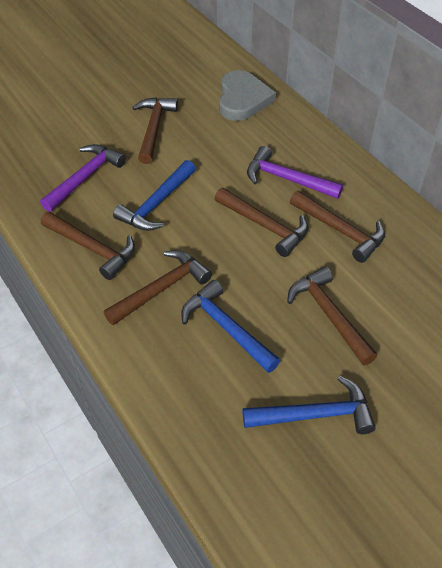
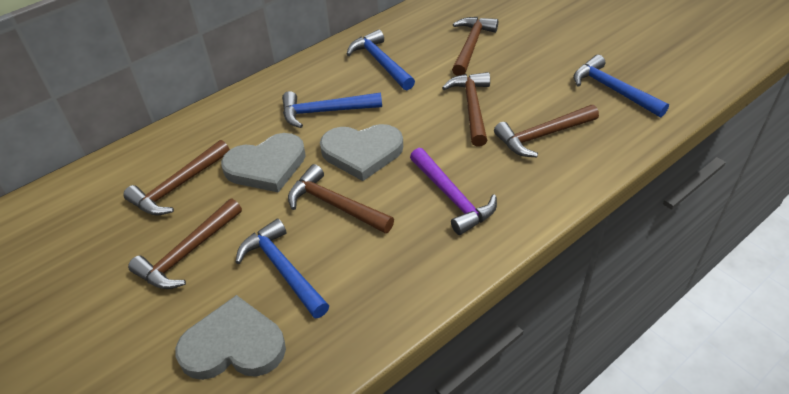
blue hammer: [113,160,196,231] [181,280,280,373] [242,376,376,434] = 3 -> [236,219,329,318] [282,91,382,128] [347,29,415,90] [574,55,669,117] = 4
grey heart: [219,70,276,121] = 1 -> [175,295,286,380] [221,133,306,192] [320,124,403,181] = 3
purple hammer: [40,144,126,212] [247,146,343,199] = 2 -> [410,148,497,235] = 1

